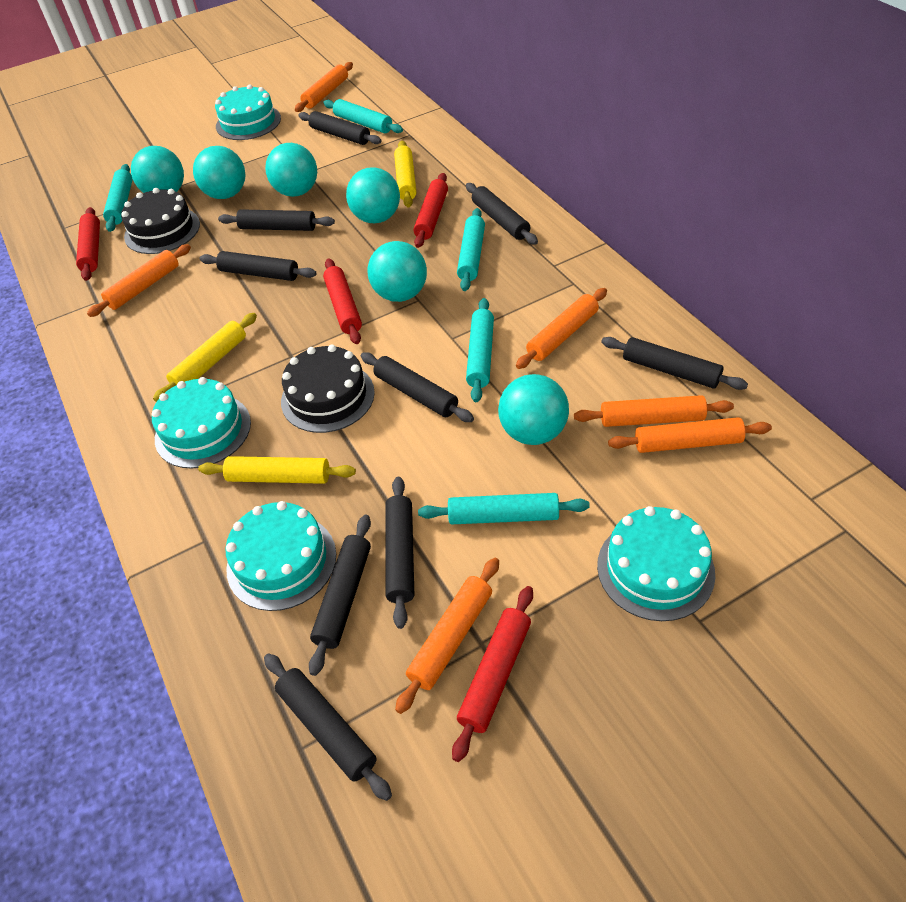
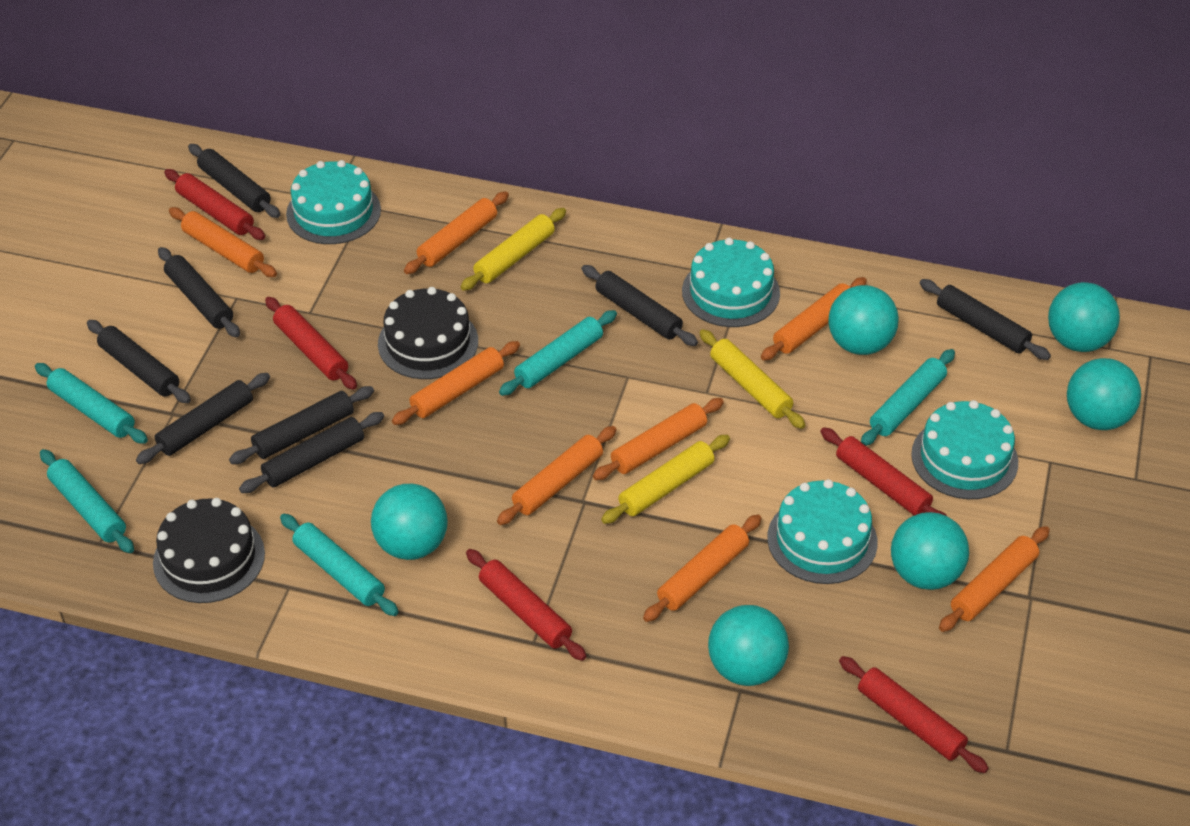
black rolling pin: [200,251,316,281] [218,209,335,231] [264,653,392,801] [298,111,381,145] [309,515,371,676] [361,352,474,422] [385,477,414,629] [466,183,538,245] [601,337,748,390] = 9 -> [87,320,191,403] [136,373,270,464] [158,247,240,337] [188,144,280,218] [229,386,374,464] [239,412,384,493] [582,265,698,346] [920,279,1051,360] = 8
orange rolling pin: [87,244,191,317] [295,62,353,112] [395,558,499,714] [516,288,607,369] [574,395,734,427] [608,417,772,453] = 6 -> [169,207,277,277] [392,341,520,425] [404,191,509,274] [497,426,617,525] [593,398,724,480] [643,514,762,622] [761,277,867,361] [939,526,1050,632] = 8
red rolling pin: [76,207,100,281] [323,259,362,344] [413,173,448,248] [452,586,533,762] = 4 -> [164,169,265,240] [265,297,357,390] [466,549,586,661] [820,427,948,517] [839,656,989,773] = 5

